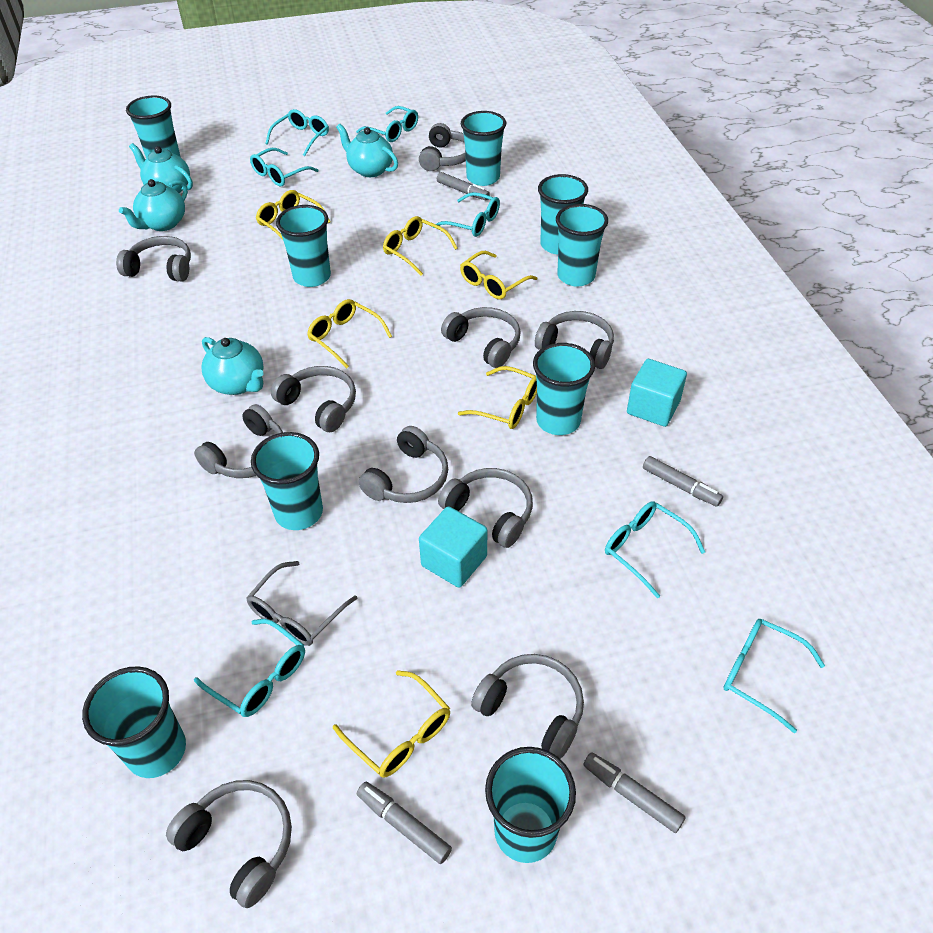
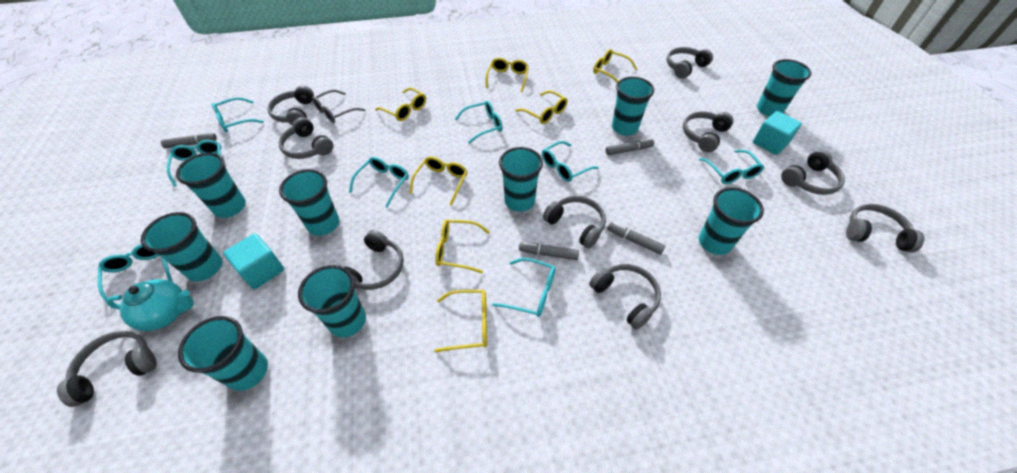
turquoise glasses: [194,619,305,717] [250,148,319,186] [265,109,329,156] [356,106,418,142] [433,192,500,237] [605,501,705,598] [723,619,825,733] = 7 -> [98,244,173,308] [167,140,221,187] [211,97,264,132] [349,157,409,208] [455,101,502,144] [492,258,556,317] [542,141,599,182] [699,150,764,184] = 8
turquoise teapot: [119,179,188,231] [129,143,193,193] [201,337,264,395] [336,124,398,177] = 4 -> [106,279,194,331] = 1
yellow glasses: [256,190,331,239] [307,299,392,369] [333,670,450,778] [383,216,458,276] [458,366,537,429] [460,251,538,299] = 6 -> [375,88,426,121] [409,156,468,206] [434,290,487,352] [435,220,490,273] [485,58,529,92] [515,90,568,124] [593,49,637,83] = 7

